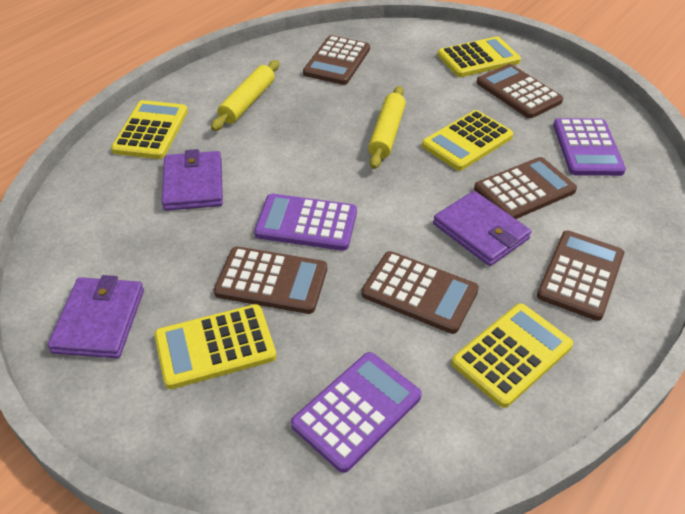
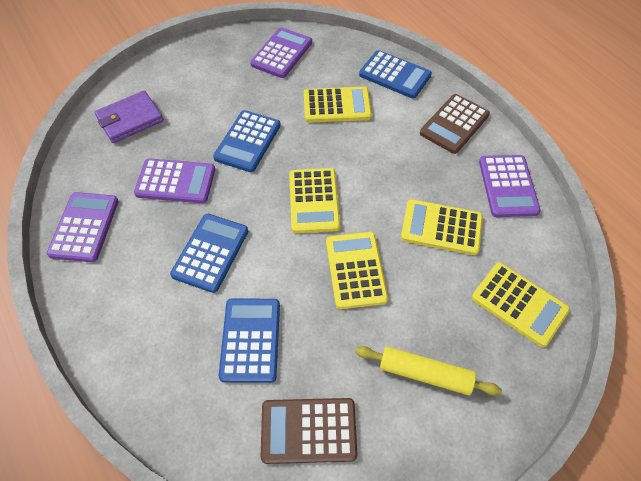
blue calculator: none = 0 -> [170,214,248,293] [213,110,281,172] [219,298,280,383] [359,50,432,99] = 4
brown calculator: [214,247,327,314] [303,35,370,85] [361,251,479,334] [474,157,577,219] [476,64,563,118] [537,231,624,321] = 6 -> [261,398,357,464] [420,94,490,154] = 2
purple calculator: [254,194,357,251] [291,352,422,473] [553,118,626,176] = 3 -> [47,192,119,262] [134,159,215,203] [250,27,312,78] [479,155,541,217] = 4
purple wallet: [48,275,144,358] [162,149,223,211] [433,191,531,266] = 3 -> [94,91,164,143] = 1
yellow rolling pin: [211,60,279,131] [368,86,406,169] = 2 -> [355,346,502,396] = 1

